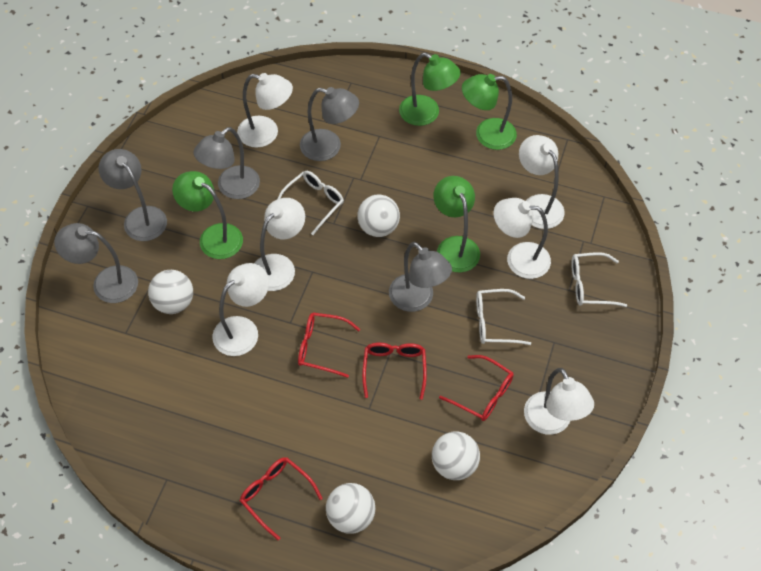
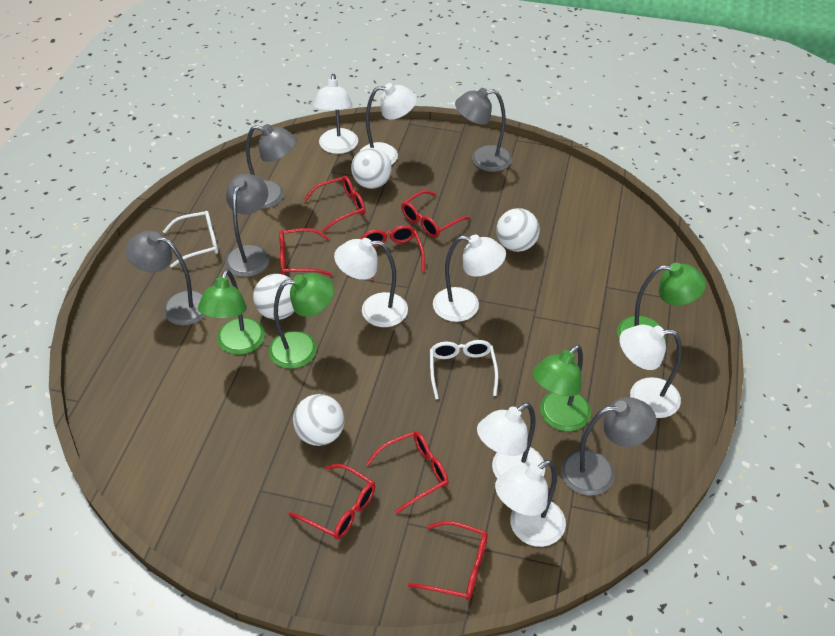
red glasses: [240,457,323,540] [298,313,360,378] [362,343,427,400] [439,355,514,421] = 4 -> [279,228,332,276] [288,464,375,539] [303,176,365,232] [360,225,425,280] [366,431,449,514] [401,190,471,238] [408,521,488,600] = 7
white glasses: [278,171,344,235] [476,289,531,345] [571,252,627,307] = 3 -> [163,211,218,268] [430,340,498,399] = 2
white lamp: [212,263,269,356] [237,73,293,148] [255,198,305,291] [493,198,551,279] [519,135,565,229] [524,368,594,435] = 6 -> [313,74,358,154] [334,238,408,327] [359,83,417,165] [433,235,506,322] [477,403,545,478] [495,460,566,547] [620,325,682,418] = 7

